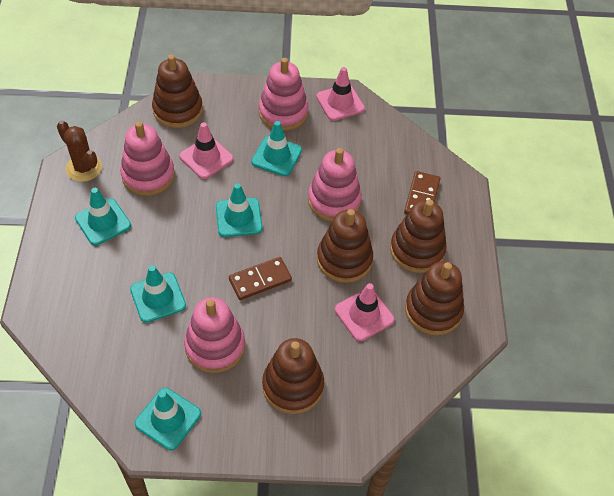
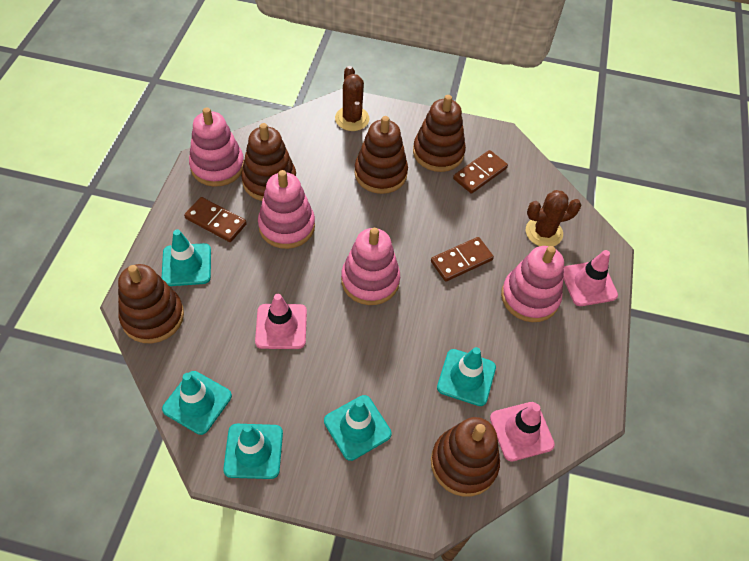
brown cactus: [57,121,102,182] = 1 -> [335,66,370,131] [526,190,581,246] = 2
brown domino: [229,257,292,300] [404,171,440,215] = 2 -> [184,197,247,242] [431,237,494,282] [453,150,508,194] = 3

